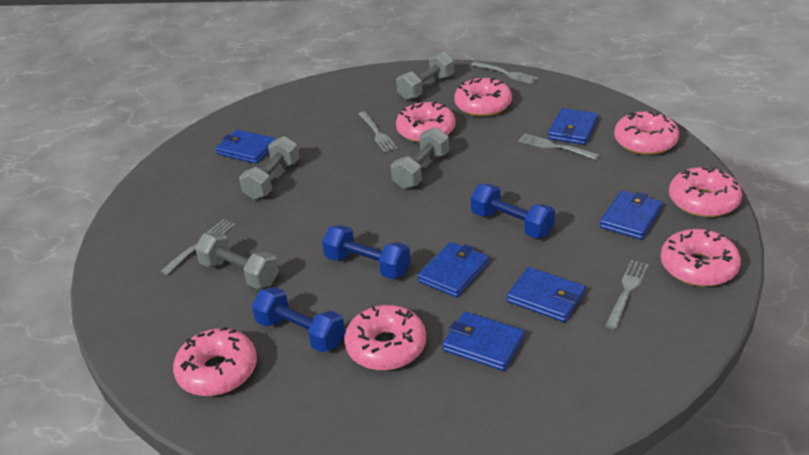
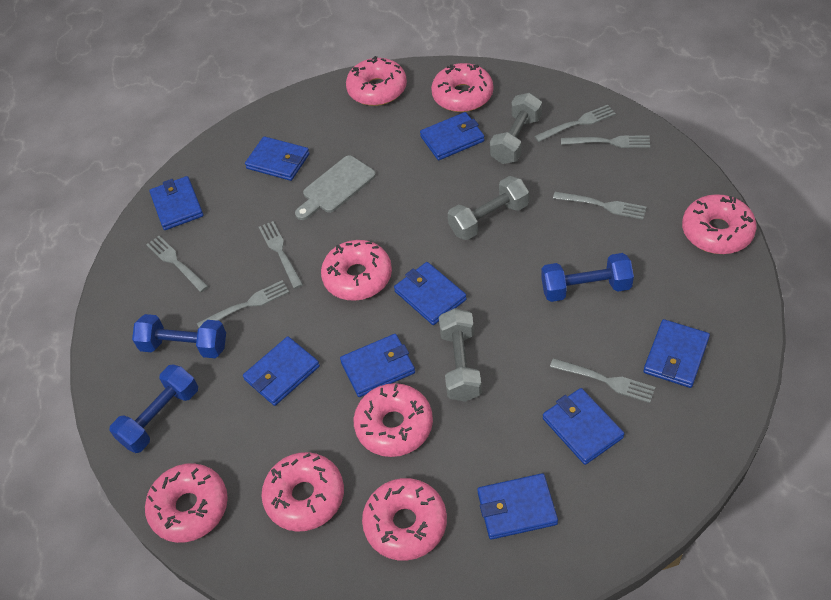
blue wallet: [215,130,276,164] [417,242,489,297] [442,311,525,371] [507,267,586,322] [548,108,598,145] [600,191,663,240] = 6 -> [149,176,204,230] [243,336,320,406] [245,136,310,181] [340,334,415,397] [394,262,467,325] [420,112,485,160] [477,473,558,540] [543,388,624,465] [643,319,710,388] = 9
grey cutting board: none = 0 -> [295,155,376,220] = 1
grey dumbbell: [195,232,279,289] [239,136,299,200] [391,127,449,189] [396,52,454,100] = 4 -> [439,308,482,402] [447,176,529,240] [490,93,542,164] = 3
grey fork: [160,219,235,275] [359,111,398,153] [471,62,539,84] [518,134,600,160] [605,260,649,330] = 5 -> [146,236,208,292] [197,280,289,327] [259,221,303,289] [534,105,616,142] [550,358,655,403] [553,192,647,220] [561,136,650,148] = 7
pink donut: [173,327,257,396] [345,305,426,371] [396,102,456,143] [454,78,512,117] [614,111,679,155] [661,229,741,287] [669,166,742,217] = 7 -> [145,463,228,543] [261,452,344,532] [321,240,392,301] [346,56,407,106] [354,383,433,457] [362,478,447,561] [431,63,493,112] [682,194,757,254] = 8

